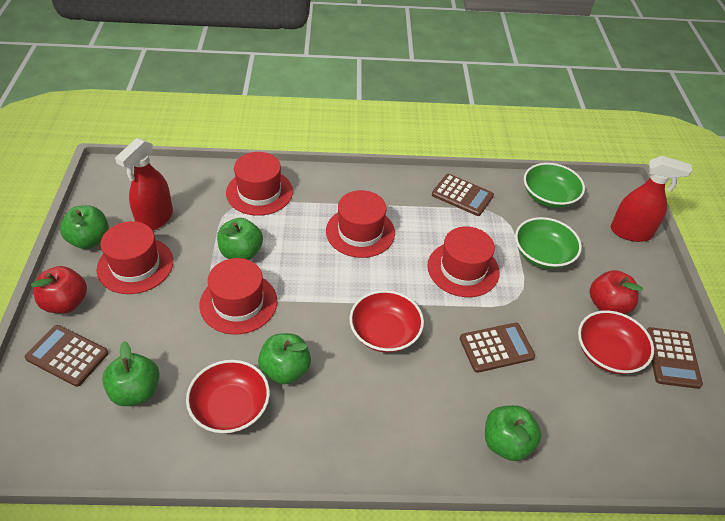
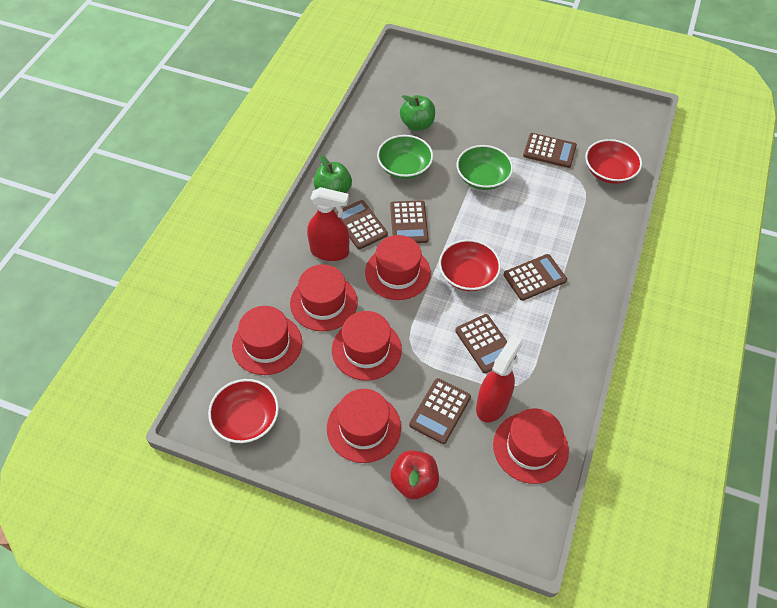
brown calculator: [25,325,109,387] [432,174,494,216] [460,323,535,373] [647,327,703,389] = 4 -> [335,200,388,249] [390,200,429,243] [409,378,471,444] [455,314,517,373] [504,254,567,301] [523,133,577,168] = 6
green apple: [60,205,109,249] [102,341,160,406] [217,218,263,260] [258,333,311,384] [485,405,541,461] = 5 -> [314,155,352,193] [400,95,435,131] = 2
red apple: [31,266,87,313] [590,270,643,314] = 2 -> [390,451,439,499] = 1
red hat: [97,221,173,294] [200,258,277,335] [226,152,293,216] [326,190,395,258] [427,226,500,297] = 5 -> [232,306,302,375] [290,264,358,331] [327,389,401,463] [332,311,402,381] [365,235,431,300] [493,408,569,484] = 6

